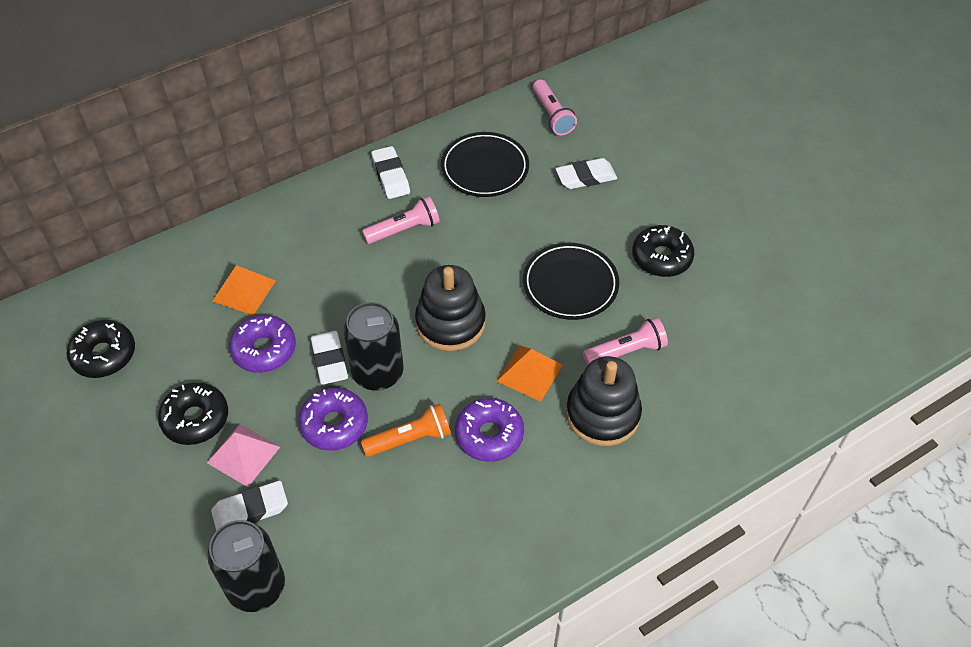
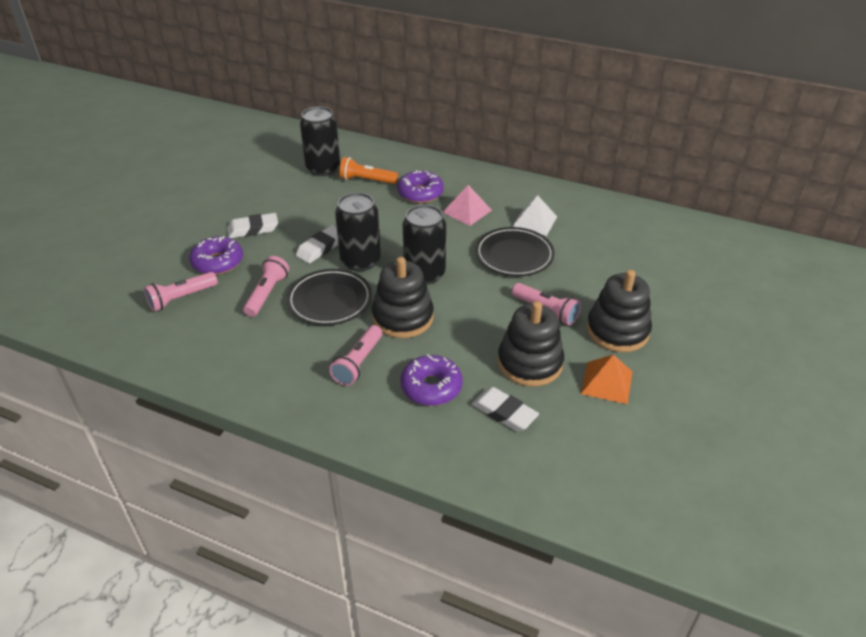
black can: [207,520,285,612] [344,302,404,391] = 2 -> [300,107,340,176] [335,192,381,271] [403,205,446,285] = 3
black donut: [66,320,135,378] [158,382,228,445] [632,225,695,277] = 3 -> none = 0
black stacking toy: [415,265,486,351] [566,356,642,446] = 2 -> [372,257,434,338] [498,301,564,387] [587,270,652,352] = 3
orange pyramid: [212,265,276,315] [497,345,563,402] = 2 -> [581,354,632,404] = 1
pink flashlight: [362,196,440,244] [533,80,577,135] [583,317,668,366] = 3 -> [144,272,218,312] [243,256,289,317] [329,325,382,386] [512,283,581,326] = 4
white eraser: [211,481,288,531] [311,331,348,385] [371,146,410,199] [556,158,617,189] = 4 -> [227,213,278,238] [296,225,338,263] [472,387,539,431] = 3
white pyramid: none = 0 -> [512,195,557,236] = 1

